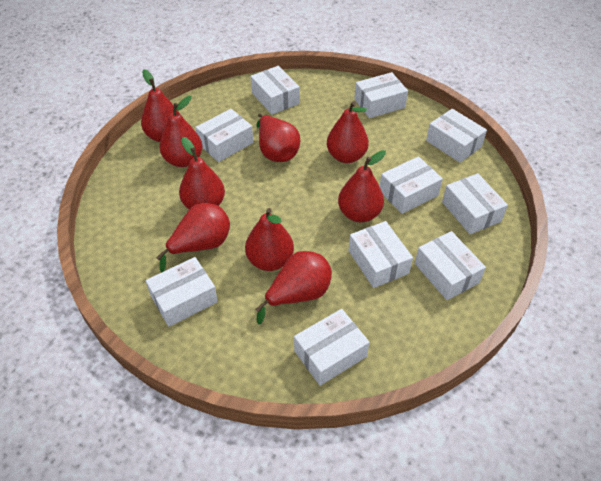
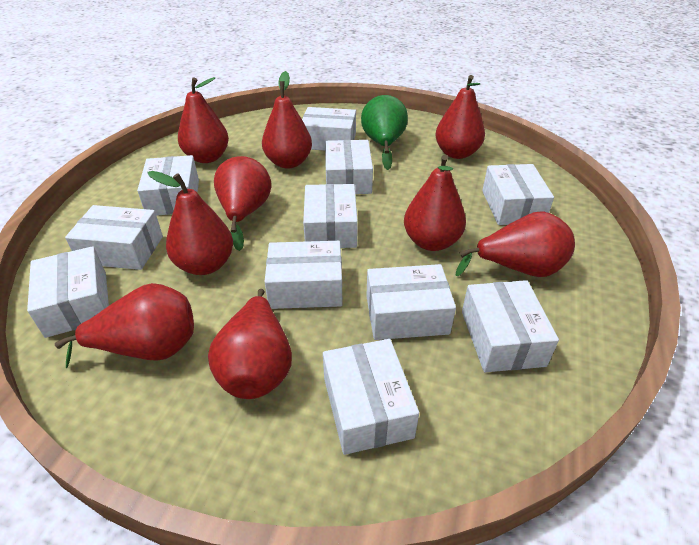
green pear: none = 0 -> [361,95,408,170] = 1
white box: [146,257,218,327] [195,109,253,162] [251,66,300,115] [294,309,370,386] [349,221,413,288] [354,72,408,118] [380,156,443,214] [415,231,486,300] [426,109,487,163] [442,173,508,234] = 10 -> [27,246,109,338] [65,205,163,270] [137,155,199,216] [264,241,342,309] [302,107,356,150] [303,184,358,248] [323,339,419,455] [325,140,373,194] [366,264,456,340] [462,280,559,372] [482,164,554,225] = 11

